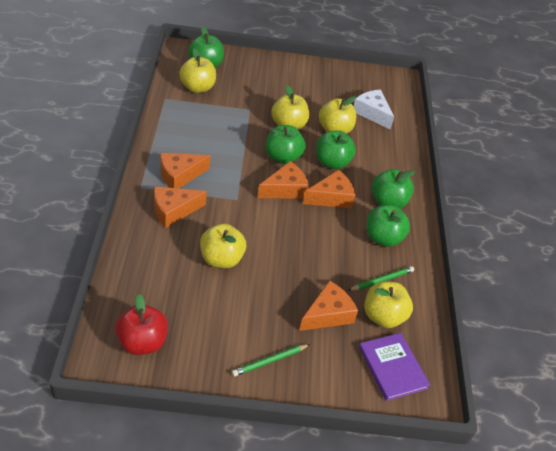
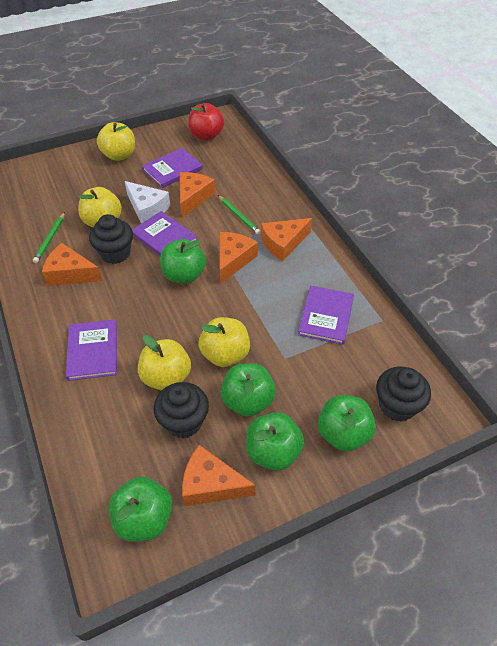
black cupcake: none = 0 -> [89,214,133,264] [154,382,209,438] [376,366,431,422] = 3
purple book: [359,333,430,401] = 1 -> [66,319,117,381] [132,211,197,256] [142,148,203,188] [298,286,354,345] = 4
yellow apple: [179,48,216,93] [200,224,246,268] [271,85,309,129] [319,96,356,134] [364,281,413,328] = 5 -> [78,187,122,227] [97,122,135,161] [138,335,191,390] [198,317,250,367] = 4

